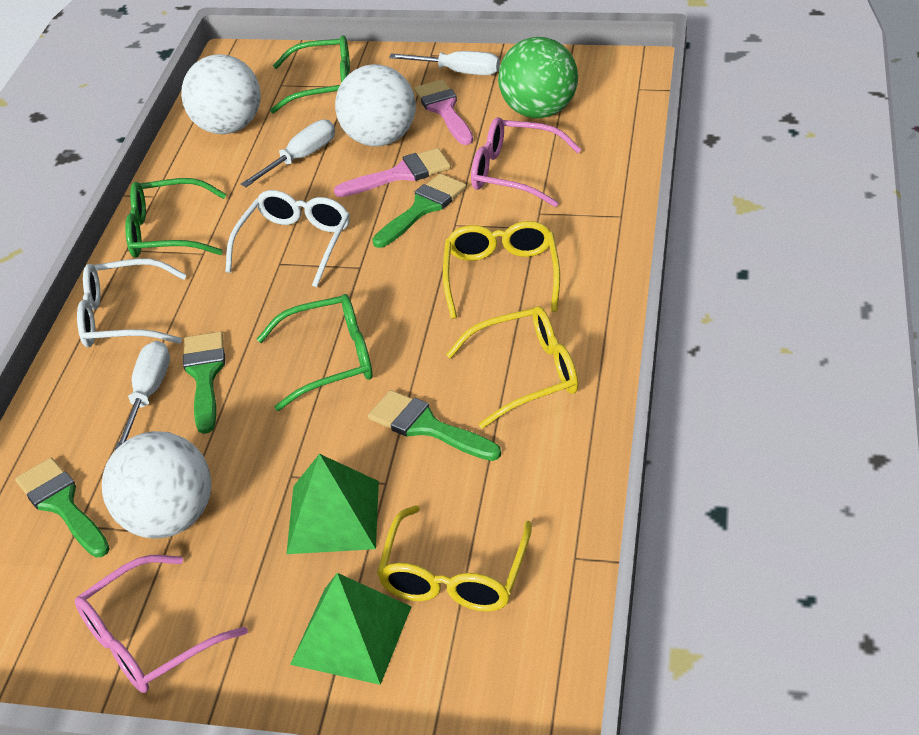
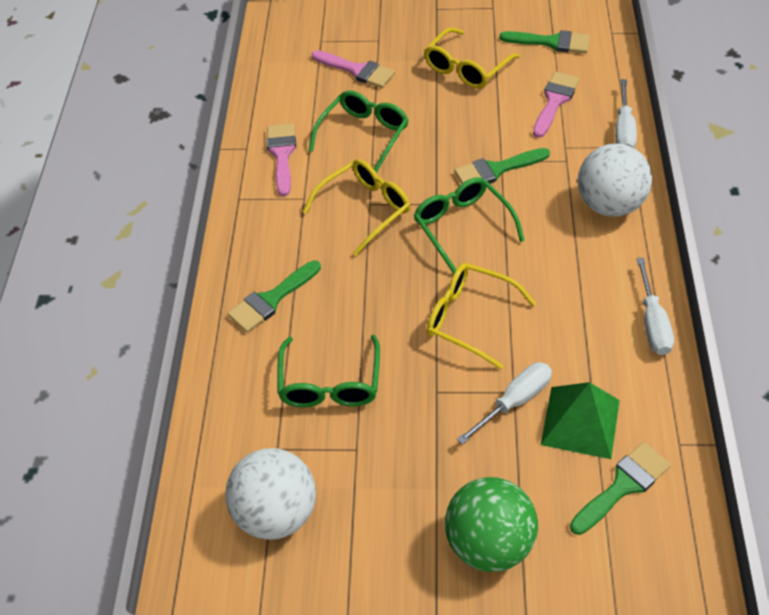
green pyramid: [286,454,379,554] [290,573,412,685] = 2 -> [541,382,620,459] = 1
pink brush: [334,148,451,197] [414,79,473,145] = 2 -> [267,123,296,196] [311,50,395,88] [533,72,580,138] = 3
pink glasses: [75,555,248,693] [471,117,582,207] = 2 -> none = 0
white ball: [102,431,211,539] [181,54,261,134] [335,64,416,146] = 3 -> [226,448,316,540] [578,143,652,217] = 2
white glasses: [77,259,186,347] [225,190,350,287] = 2 -> none = 0

